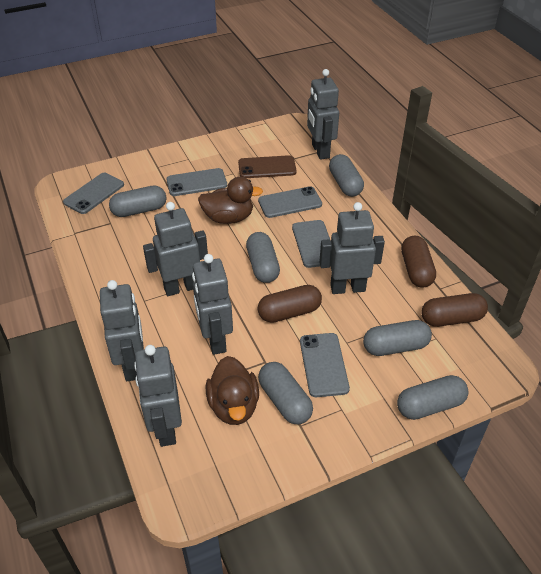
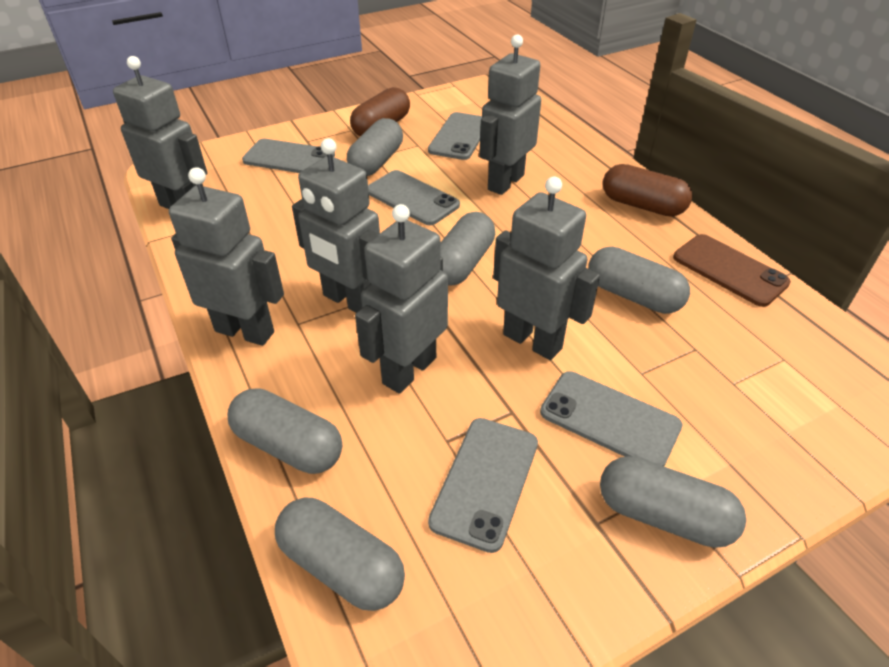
brown capsule: [258,285,322,323] [401,236,436,288] [421,293,488,327] = 3 -> [350,87,410,136] [603,164,692,217] = 2
brown duck: [198,177,263,224] [206,356,259,425] = 2 -> none = 0

